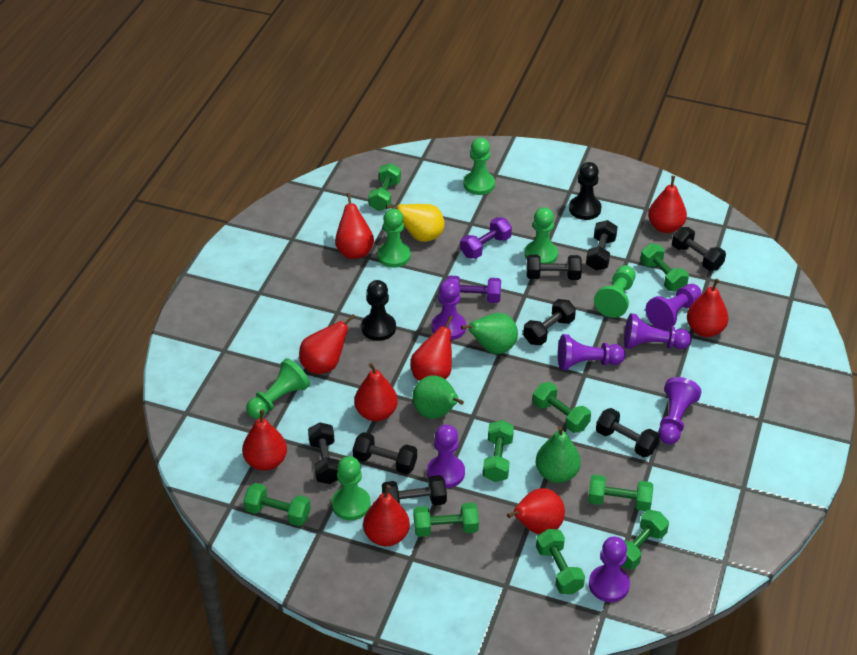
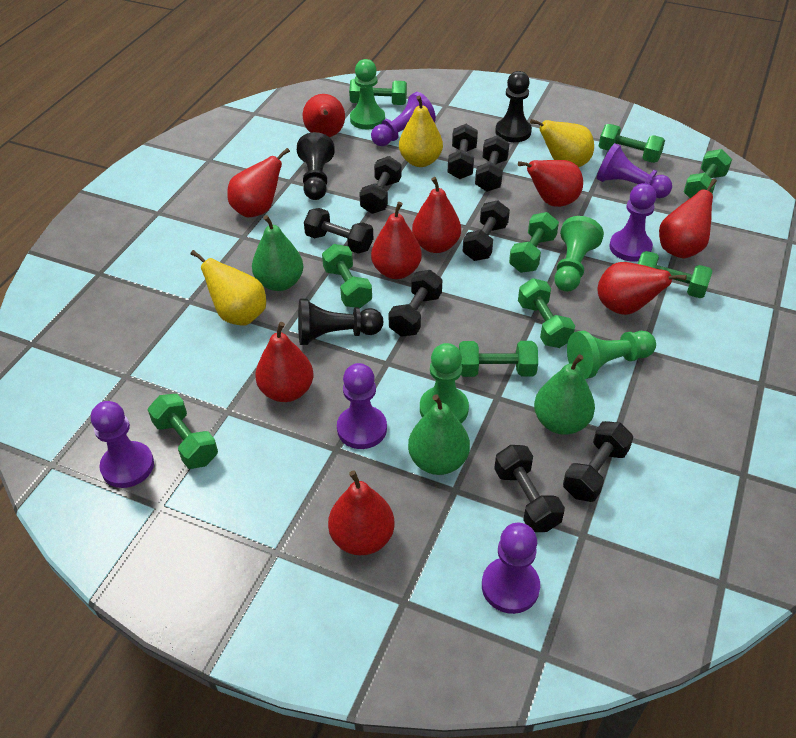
black pawn: [361,280,396,341] [569,162,602,220] = 2 -> [297,132,335,200] [298,299,383,345] [495,71,532,142] = 3
green pawn: [246,358,310,419] [332,456,371,521] [378,209,411,268] [464,138,495,195] [525,207,558,264] [594,265,636,318] = 6 -> [350,59,385,129] [420,343,469,423] [554,216,604,292] [567,331,656,379] = 4
purple dumbbell: [446,276,501,303] [460,217,512,259] = 2 -> none = 0
purple pawn: [427,424,465,488] [432,280,466,340] [558,334,626,370] [589,537,630,602] [624,313,691,349] [646,284,701,330] [659,377,702,444] = 7 -> [91,401,154,488] [337,363,387,449] [371,92,436,146] [482,523,540,614] [597,143,672,198] [609,183,656,262] = 6
yellow pear: [386,204,444,242] = 1 -> [191,250,266,325] [399,96,443,167] [530,119,594,167] = 3

